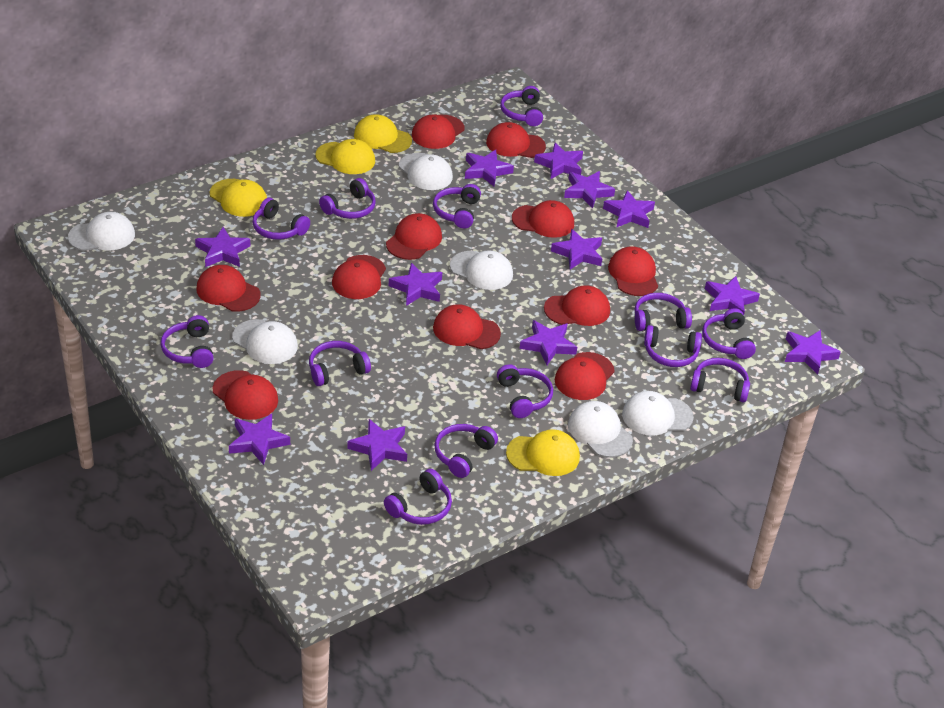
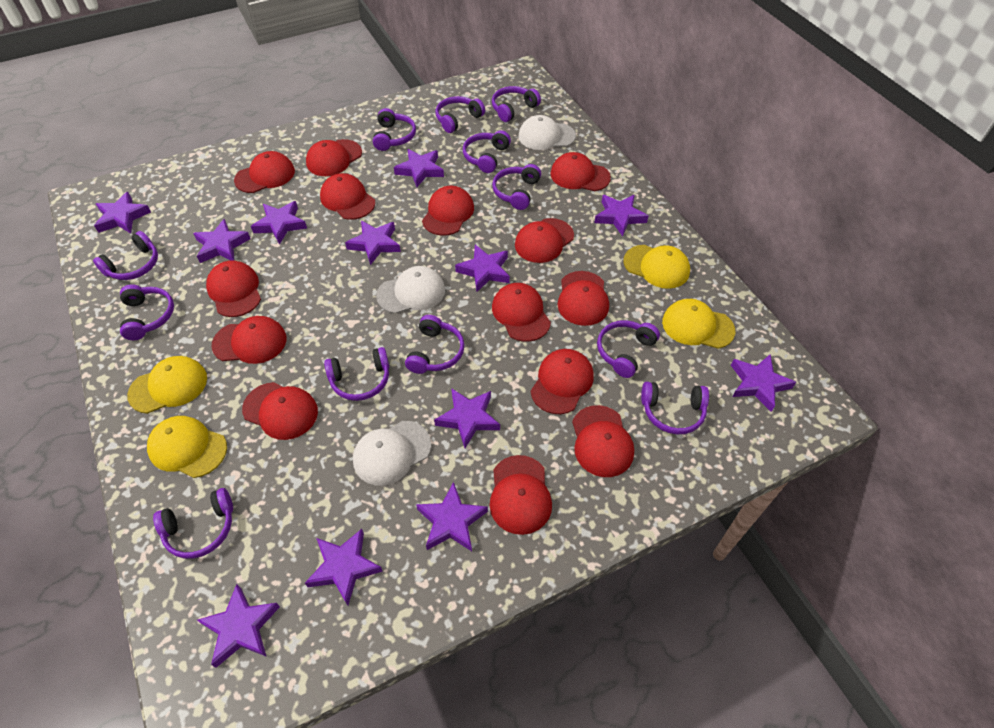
purple headphones: [161,315,214,368] [253,198,310,240] [309,341,371,386] [319,178,376,219] [384,469,452,525] [433,184,481,229] [434,424,498,478] [497,364,553,418] [500,86,543,126] [635,293,692,331] [644,325,702,367] [690,358,750,402] [702,308,756,359] = 13 -> [93,231,158,280] [120,284,174,340] [153,488,233,559] [324,347,389,401] [373,108,416,151] [405,315,464,374] [435,96,485,133] [463,130,511,173] [492,86,541,122] [492,164,541,210] [597,320,660,378] [641,382,709,434] = 12
red cap: [196,265,260,312] [212,370,278,420] [332,255,386,299] [386,213,442,260] [412,114,464,149] [433,304,501,349] [486,122,546,158] [512,200,574,238] [544,285,610,326] [555,352,615,400] [608,246,658,296] = 11 -> [206,260,261,317] [212,316,286,364] [234,151,295,193] [242,382,318,440] [306,139,362,176] [320,173,375,220] [422,186,474,236] [490,455,552,535] [492,283,551,342] [515,218,574,263] [531,349,594,414] [550,152,611,191] [557,271,609,326] [572,405,634,477] = 14
white cap: [68,212,135,251] [232,319,298,364] [399,153,453,190] [450,250,513,290] [568,401,633,458] [622,391,694,436] = 6 -> [353,421,431,486] [376,266,445,314] [518,115,576,150] = 3

